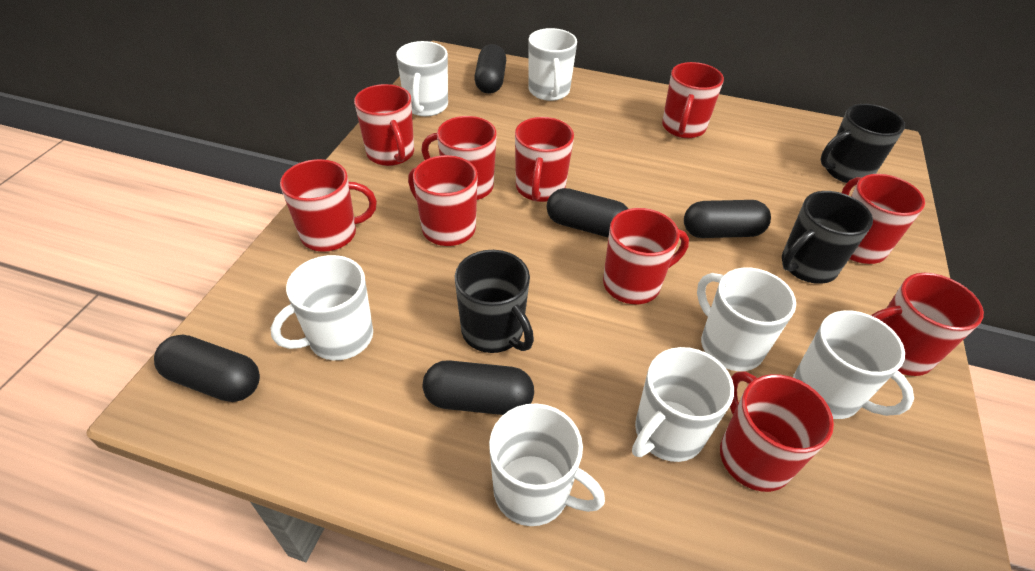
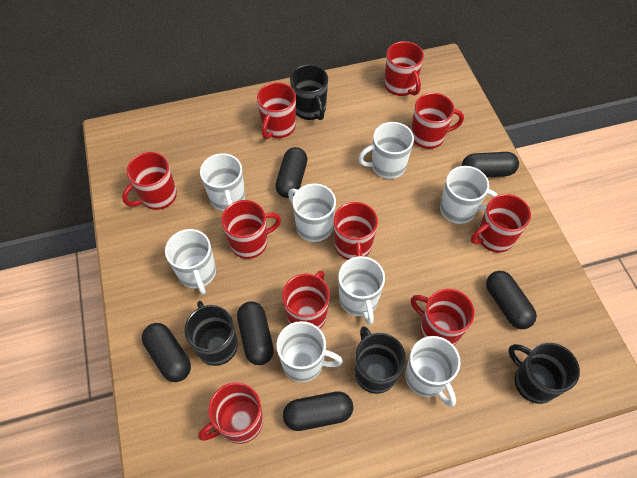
black capsule: [154,335,260,402] [423,360,534,415] [474,44,506,94] [547,188,628,237] [684,200,771,238] = 5 -> [142,323,191,382] [237,302,274,365] [275,147,308,198] [283,391,353,431] [462,152,519,177] [486,271,537,329] = 6
black mug: [455,250,534,353] [782,191,873,284] [821,104,905,183] = 3 -> [185,301,238,366] [290,64,328,120] [355,326,406,394] [508,343,580,404] = 4
white mug: [271,255,373,360] [396,41,448,116] [489,403,605,526] [529,28,577,101] [632,347,734,462] [697,268,796,371] [793,310,914,419] = 7 -> [165,229,216,295] [200,153,245,211] [276,321,343,382] [288,184,336,242] [338,256,385,325] [358,122,414,179] [405,336,460,407] [440,166,498,224] = 8

